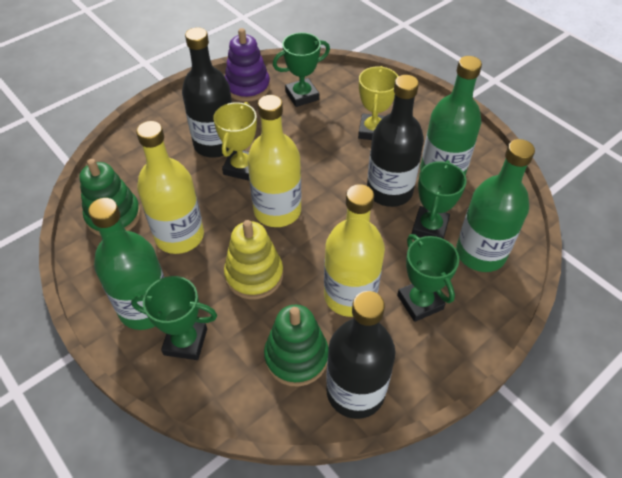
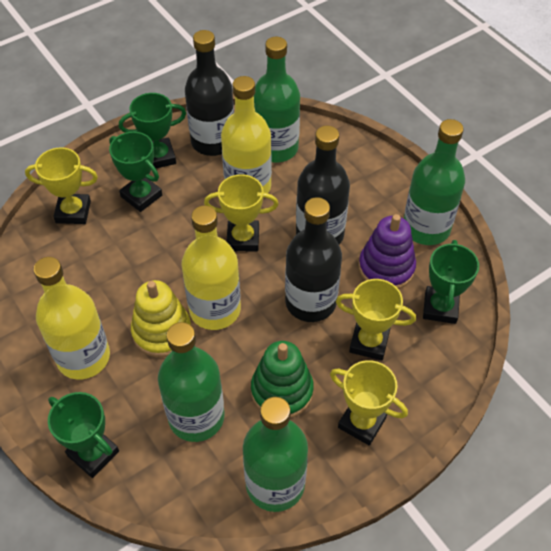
green bottle: [88,198,164,330] [420,56,482,176] [456,139,535,272] = 3 -> [158,322,225,442] [243,397,308,512] [254,37,300,162] [404,119,465,245] = 4
green stacking toy: [79,159,141,236] [264,305,328,387] = 2 -> [251,341,314,418] = 1
yellow trophy: [213,102,257,181] [358,66,399,140] = 2 -> [25,147,98,224] [204,174,278,252] [330,360,408,445] [336,279,416,361] = 4

